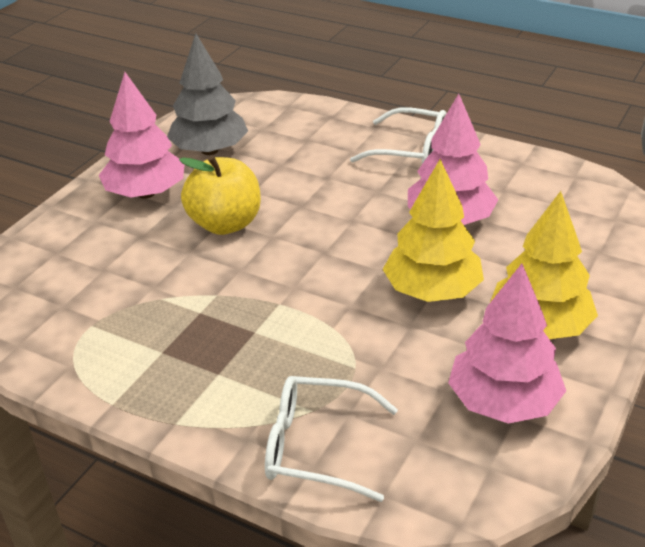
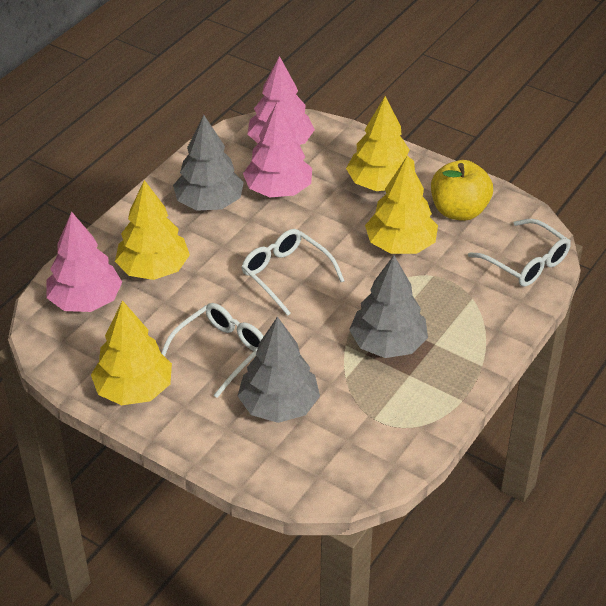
grey tree: [167,33,248,155] = 1 -> [173,115,244,211] [238,317,320,423] [349,255,428,358] = 3
white glasses: [265,376,398,502] [350,107,447,164] = 2 -> [161,303,264,398] [242,229,344,316] [468,219,571,287] = 3
yellow tree: [383,159,484,302] [490,191,598,339] = 2 -> [91,300,172,405] [115,180,190,280] [346,96,415,191] [365,157,438,254] = 4

